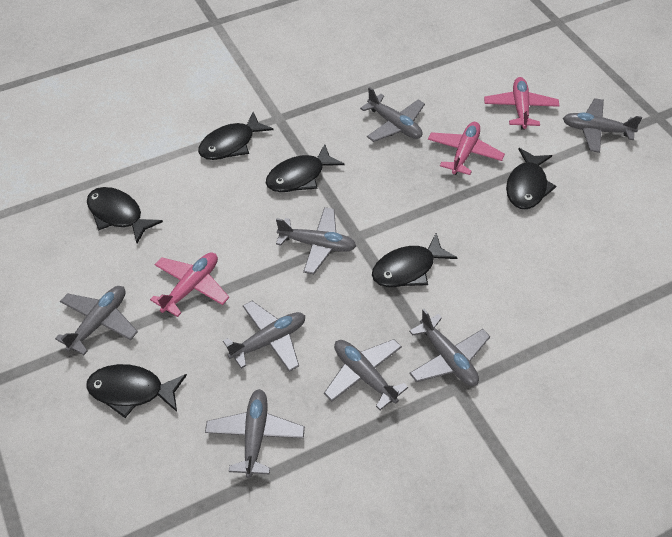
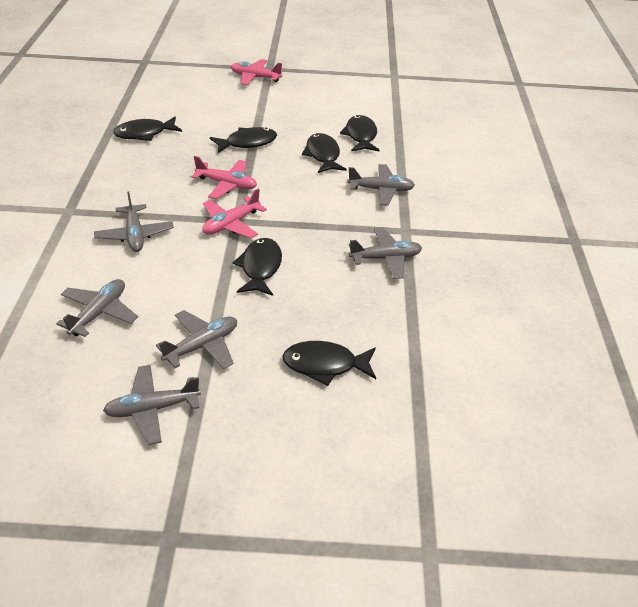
grey plane: [55,286,138,355] [205,389,305,478] [223,301,305,372] [276,207,356,274] [324,339,408,410] [360,87,425,142] [409,309,490,386] [563,98,642,153] = 8 -> [56,279,138,337] [94,191,174,252] [103,365,201,445] [156,310,237,369] [347,164,415,206] [349,227,422,279] = 6

